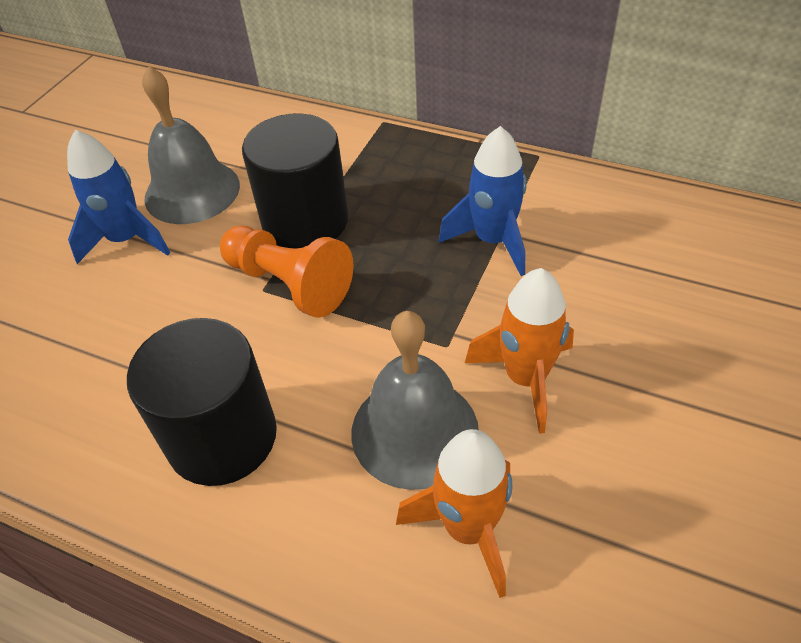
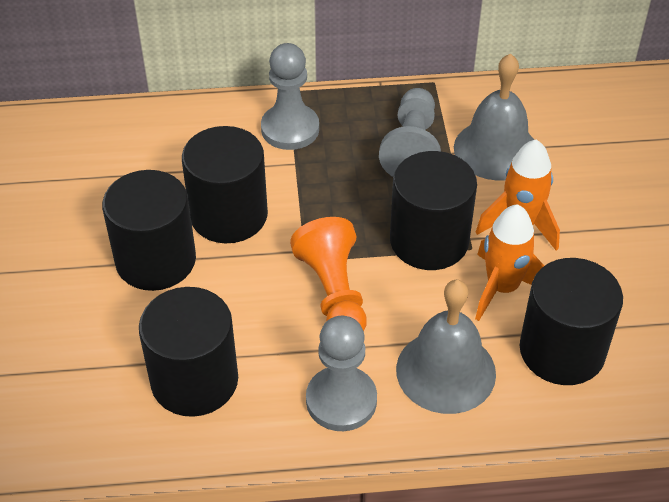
black cylinder: [127,318,277,486] [242,113,349,248] = 2 -> [102,170,196,291] [139,287,238,417] [182,126,268,243] [390,151,477,270] [520,258,623,385] = 5
blue rocket: [67,130,170,264] [439,126,527,276] = 2 -> none = 0
grey pawn: none = 0 -> [261,43,319,150] [306,316,377,431] [379,88,441,177] = 3

